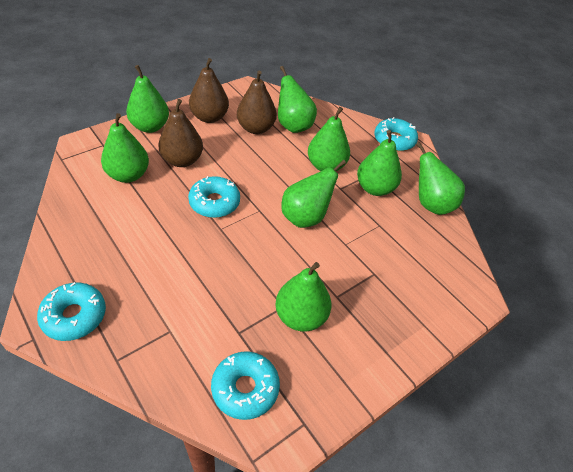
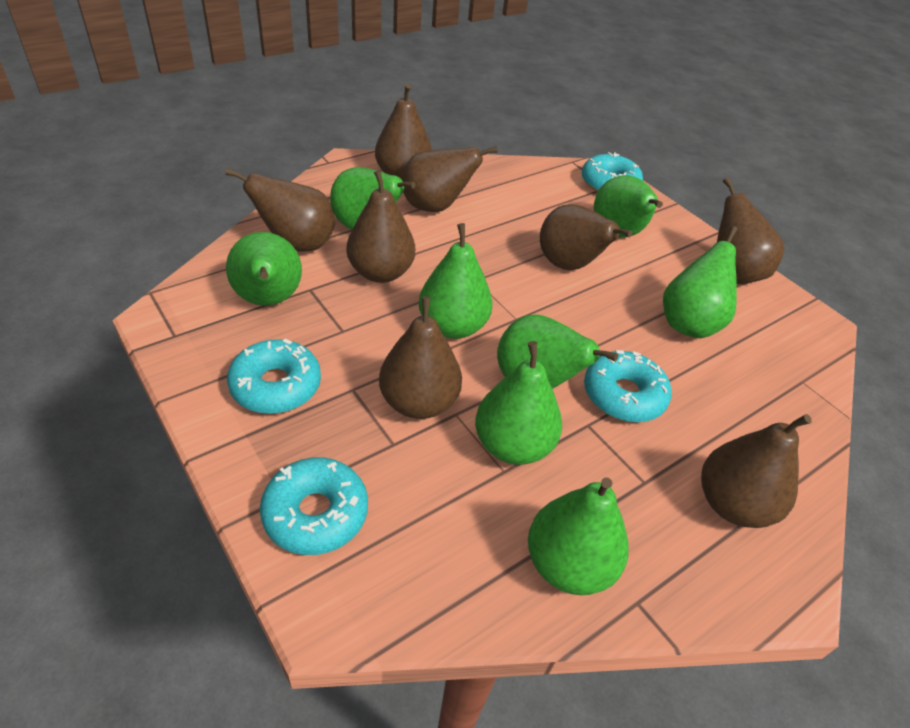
brown pear: [158,99,203,167] [189,58,229,123] [237,71,277,134] = 3 -> [225,168,335,252] [346,170,415,283] [375,84,432,179] [379,296,462,419] [402,146,498,212] [540,204,632,270] [701,414,812,528] [717,177,784,284] = 8

